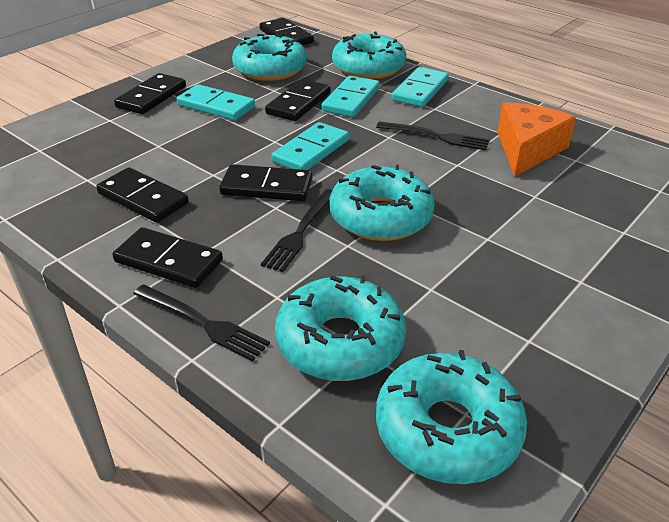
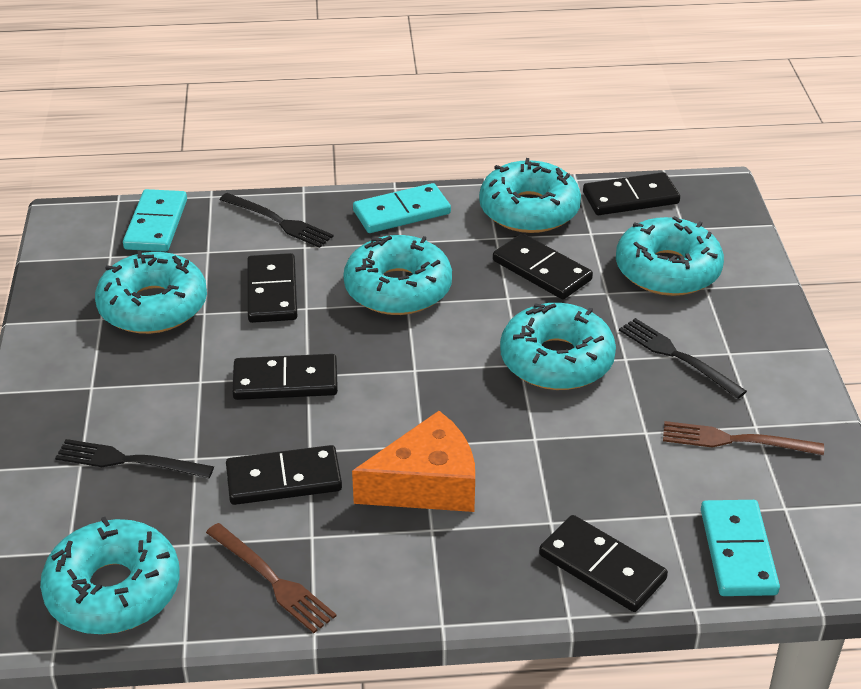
brown fork: none = 0 -> [206,523,337,633] [663,421,824,455] = 2
turquoise domino: [177,84,255,121] [271,122,349,170] [322,75,380,117] [392,67,449,107] = 4 -> [123,189,187,252] [353,183,451,233] [701,500,780,596] = 3
turquoise donut: [232,33,307,81] [275,275,406,381] [330,165,435,241] [332,32,406,79] [376,350,527,484] = 5 -> [40,517,180,634] [95,251,207,334] [343,235,452,315] [479,158,581,233] [500,303,616,390] [616,216,724,296] = 6

